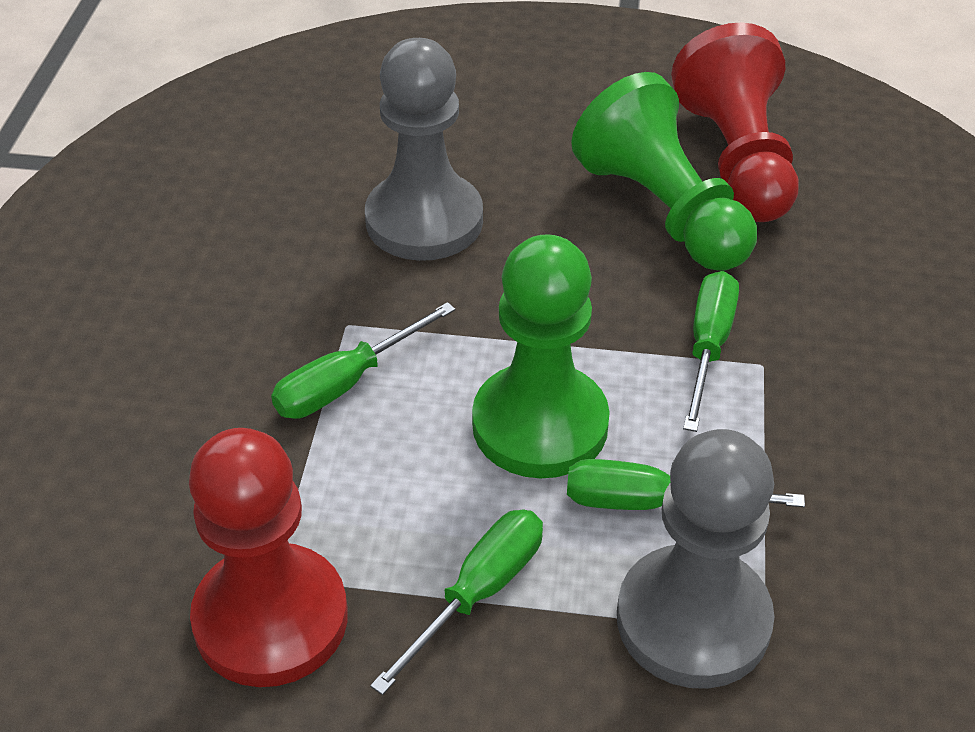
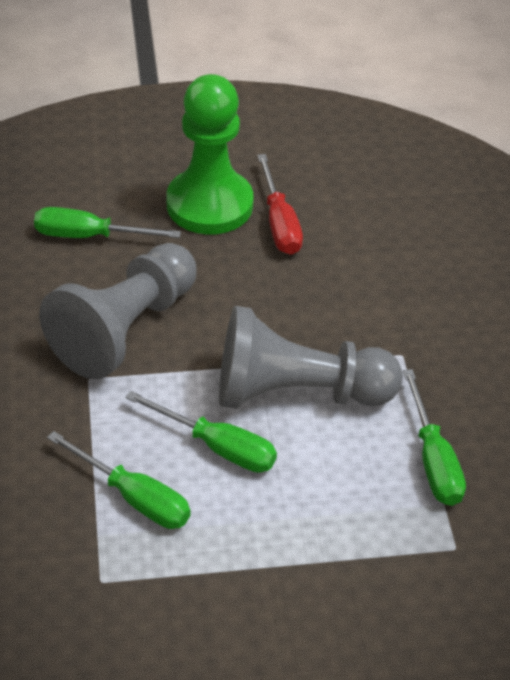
green pawn: [472,234,610,478] [571,72,757,271] = 2 -> [166,74,254,234] = 1
red pawn: [189,428,348,687] [671,22,799,222] = 2 -> none = 0
red screwdriver: none = 0 -> [257,154,303,255] = 1

